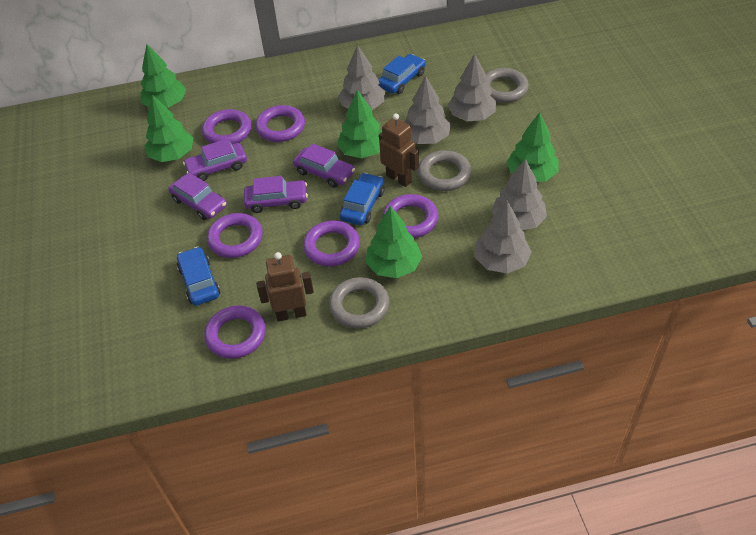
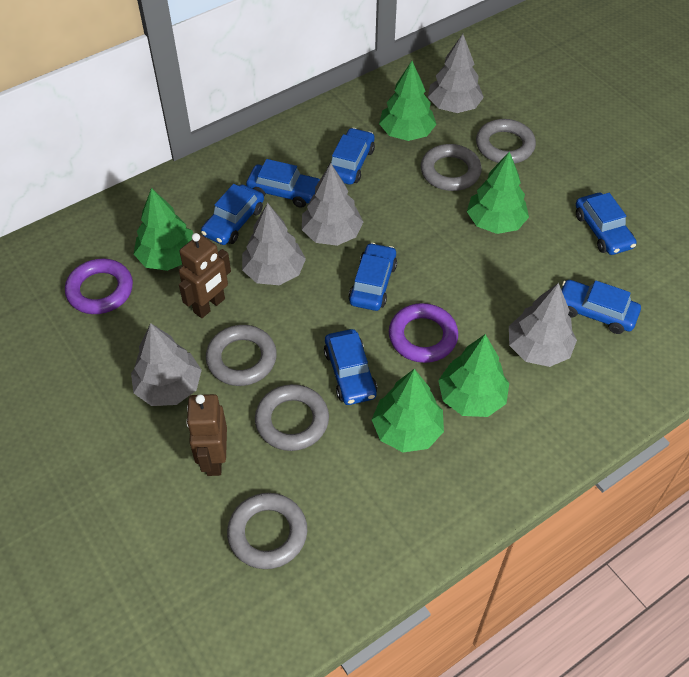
blue car: [177,246,220,306] [340,173,385,225] [378,54,426,94] = 3 -> [201,184,264,245] [246,159,320,208] [324,329,377,405] [327,128,375,185] [348,243,397,311] [562,280,641,334] [576,193,637,255] = 7
grey ring: [329,277,389,329] [418,150,471,191] [486,68,529,103] = 3 -> [206,325,277,386] [227,493,307,569] [255,384,329,451] [421,144,482,191] [476,119,536,164] = 5
purple car: [168,172,227,220] [183,139,247,181] [244,176,308,213] [293,143,355,188] = 4 -> none = 0
purple ring: [202,109,252,144] [204,305,266,359] [207,213,263,258] [255,105,305,142] [303,221,360,267] [383,194,439,238] = 6 -> [65,259,133,314] [389,303,458,363] = 2

